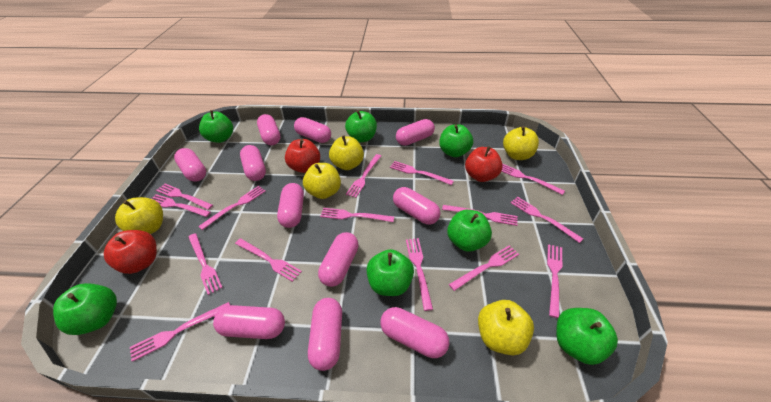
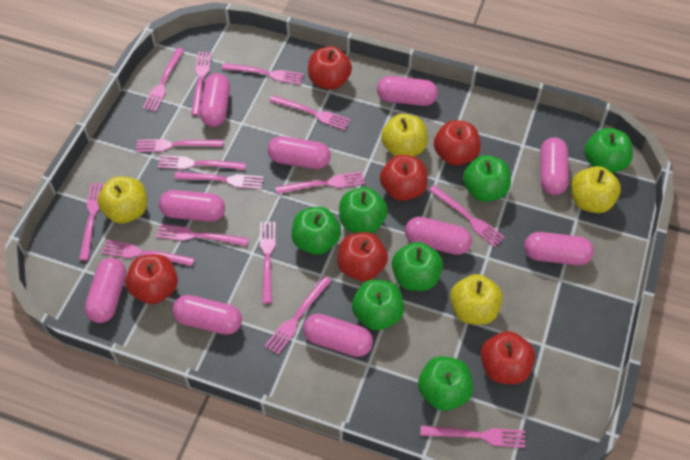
pink capsule: [174,148,206,182] [213,305,285,339] [240,145,266,181] [257,114,281,145] [277,183,304,228] [294,117,331,143] [308,298,342,371] [318,232,359,287] [380,307,449,358] [393,187,441,225] [396,119,435,146] = 11 -> [84,258,126,323] [159,190,225,222] [172,295,242,335] [200,73,230,127] [267,136,331,169] [303,314,373,357] [377,76,438,106] [405,217,472,255] [524,232,594,265] [540,137,569,195] = 10
red apple: [104,230,157,274] [285,139,320,173] [465,146,503,182] = 3 -> [125,254,178,304] [308,46,352,90] [337,232,388,281] [380,154,428,201] [434,120,481,166] [481,331,535,384] = 6
yellow apple: [115,197,163,234] [303,163,341,199] [329,135,364,170] [478,300,534,355] [503,126,539,160] = 5 -> [97,177,147,224] [381,114,428,157] [450,274,503,325] [571,166,621,213] = 4

